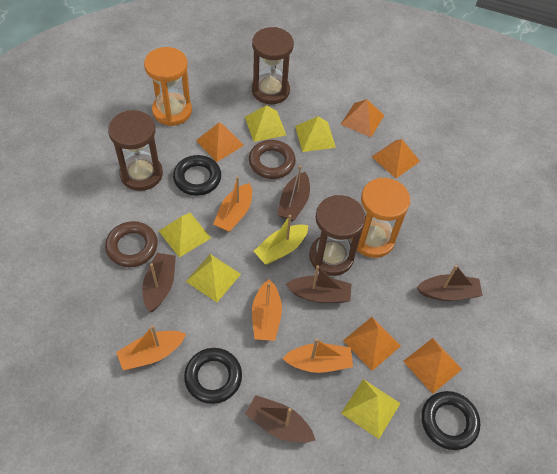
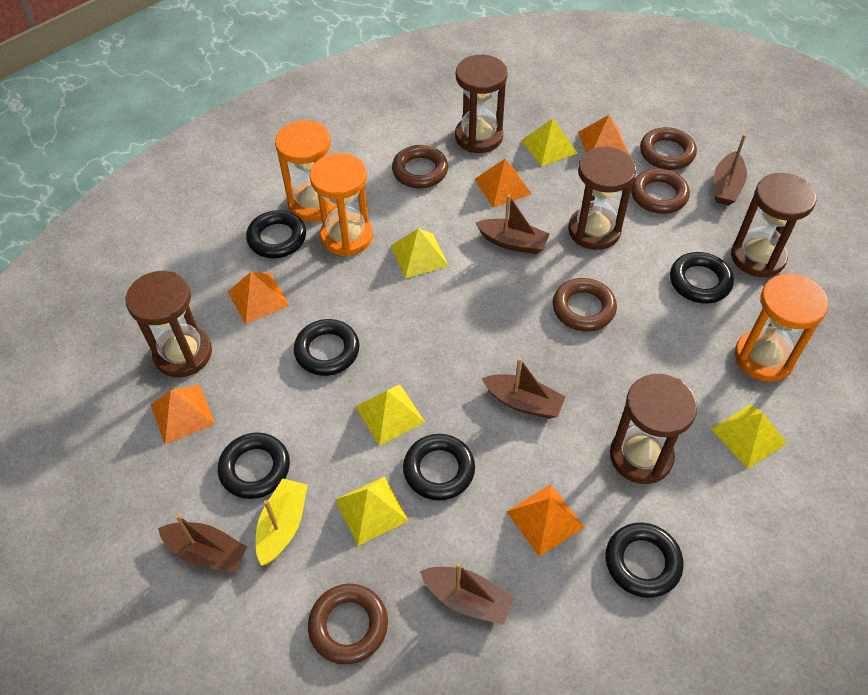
black ring: [173,155,221,196] [184,348,242,404] [421,391,480,450] = 3 -> [218,432,290,499] [246,210,306,258] [294,319,359,376] [403,434,475,501] [605,523,683,598] [670,252,734,304] = 6
brown hourglass: [108,110,163,191] [252,27,294,104] [309,195,366,276] = 3 -> [125,271,212,377] [455,55,508,153] [568,147,636,250] [610,374,697,484] [731,173,816,278] = 5
brown ring: [105,221,158,267] [249,140,296,179] = 2 -> [308,584,388,664] [392,145,448,188] [553,278,617,332] [631,168,690,214] [640,127,697,170] = 5
orange boat: [116,325,186,370] [213,176,252,232] [252,279,282,341] [282,338,353,373] = 4 -> none = 0
orange hourglass: [144,47,192,126] [351,177,410,258] = 2 -> [275,120,337,222] [309,153,373,256] [735,274,829,382] = 3

